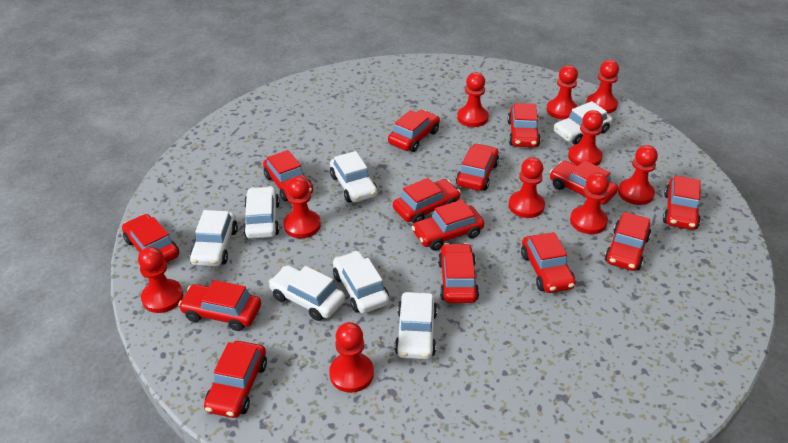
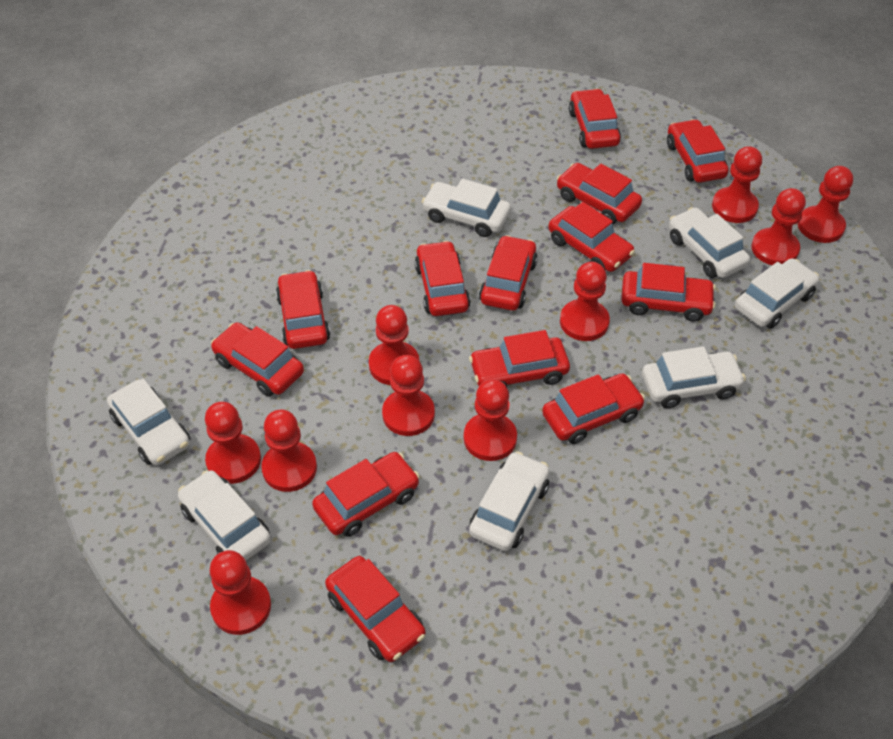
red car: [122,214,179,263] [178,280,261,331] [204,341,267,418] [263,150,313,202] [388,110,440,152] [393,178,461,224] [412,200,484,251] [438,243,479,303] [456,143,499,191] [507,103,541,147] [521,232,576,293] [550,160,618,205] [604,212,651,271] [663,176,701,230] = 14 -> [211,322,304,397] [276,270,330,349] [312,452,420,537] [325,556,425,662] [415,241,471,316] [469,330,570,387] [479,235,538,311] [542,373,645,444] [548,202,635,272] [557,163,642,224] [569,89,621,149] [621,263,716,322] [667,119,729,183] = 13

